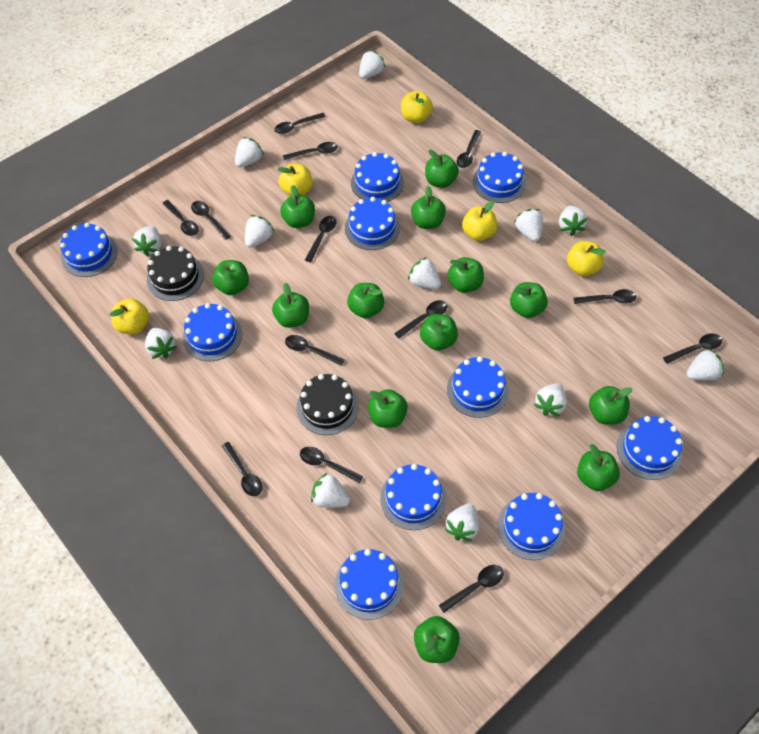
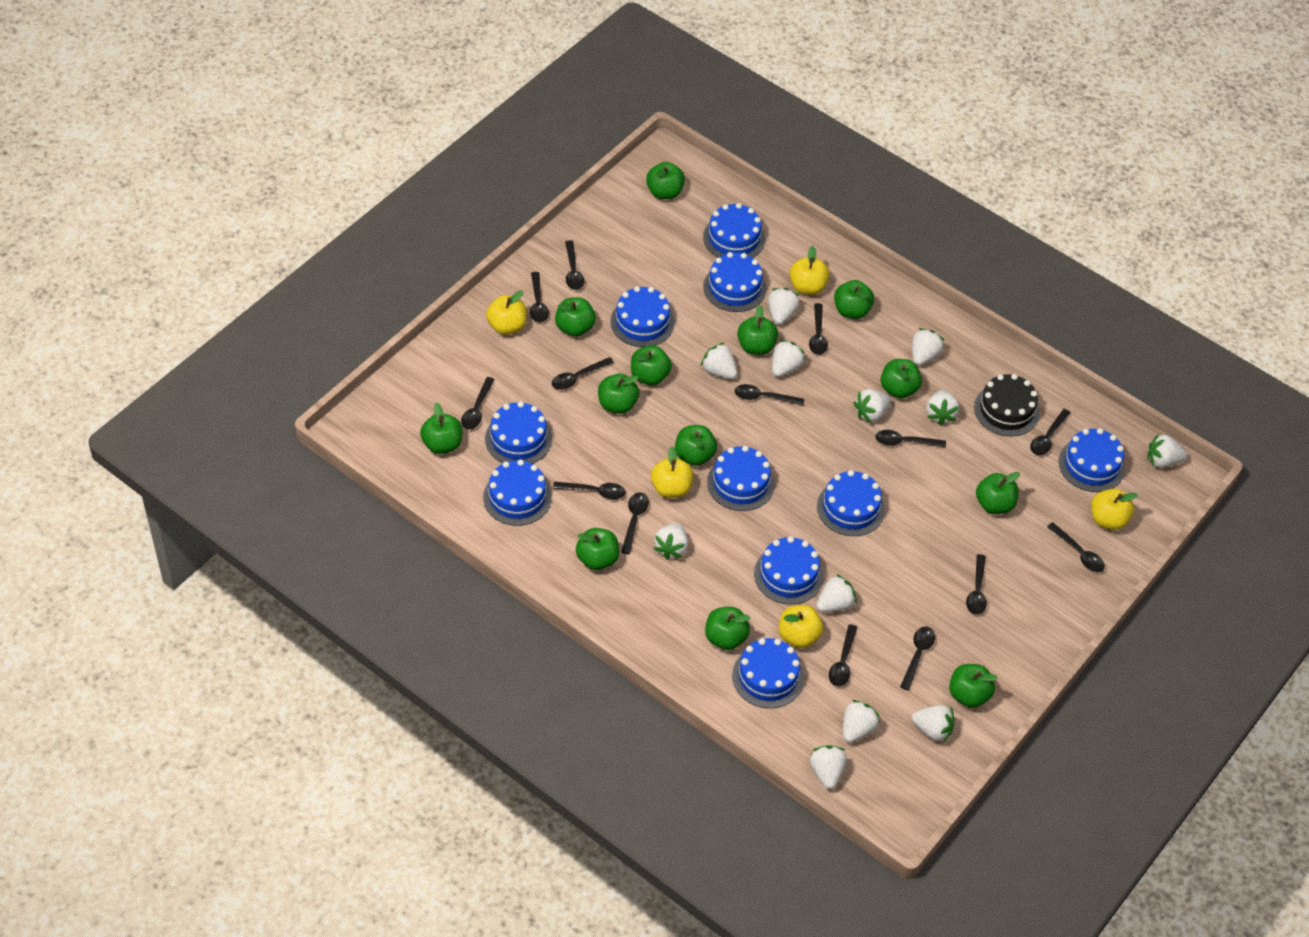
black cake: [147,246,204,301] [297,374,359,435] = 2 -> [974,374,1040,437] = 1
black spoon: [162,200,199,236] [191,201,231,240] [222,442,262,496] [274,113,326,134] [283,142,338,160] [285,335,345,366] [300,447,364,483] [305,216,337,262] [394,300,448,338] [438,565,504,613] [457,130,481,168] [573,289,637,304] [663,333,722,364] = 13 -> [461,377,495,430] [530,272,549,323] [552,357,614,390] [553,482,625,499] [565,240,584,290] [621,492,649,554] [734,384,804,405] [809,303,828,355] [829,624,857,686] [875,430,946,448] [900,626,935,690] [966,554,987,615] [1030,409,1071,455] [1047,522,1105,572] = 14

